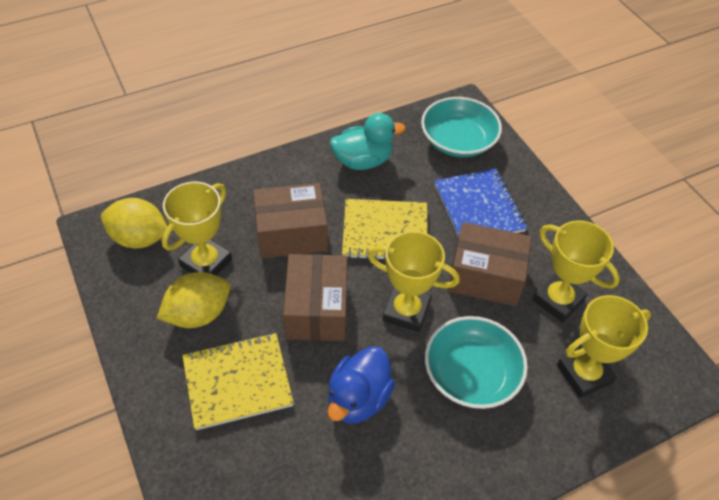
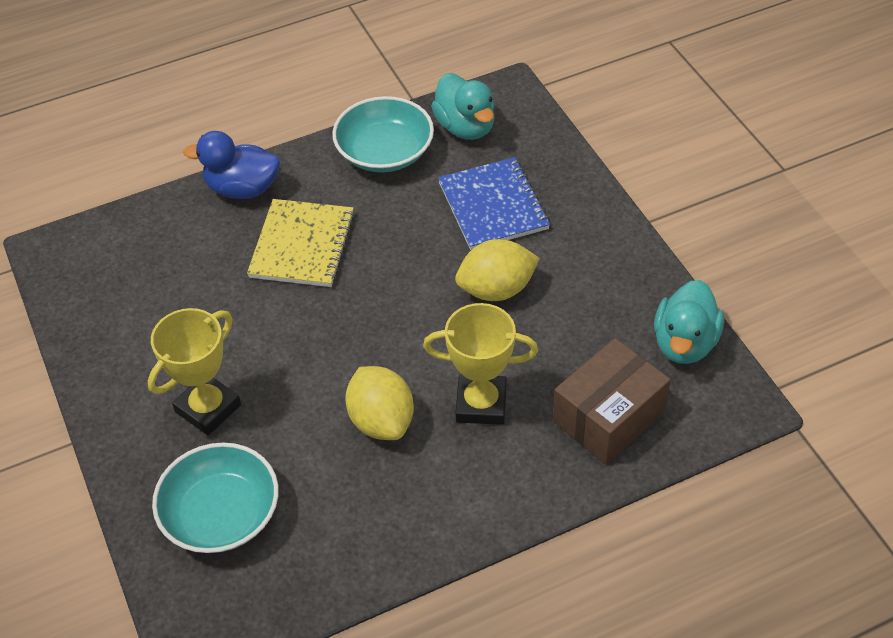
brown box: [253,183,328,259] [283,254,347,341] [448,222,532,306] = 3 -> [553,338,671,464] = 1
turquoise duck: [330,113,406,170] = 1 -> [431,73,495,140] [654,280,724,364] = 2
yellow notebook: [182,333,294,430] [342,199,428,261] = 2 -> [247,199,355,287] = 1
yellow trophy: [162,181,232,275] [368,231,460,332] [532,221,620,323] [557,295,651,398] = 4 -> [148,308,241,435] [423,303,538,425] = 2

